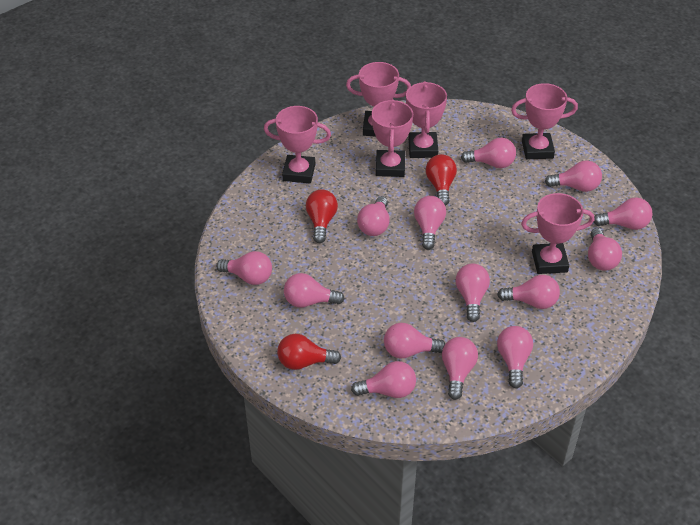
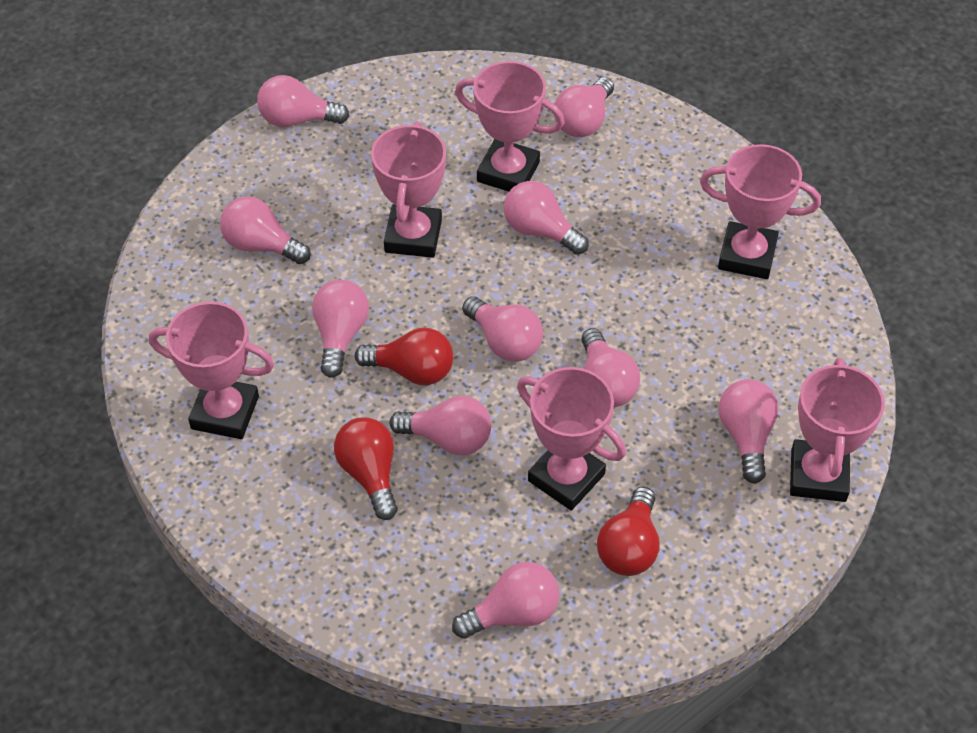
pink light bulb: [216,251,272,285] [284,273,345,308] [351,361,416,398] [357,196,389,236] [384,323,445,359] [414,196,446,250] [442,337,478,400] [456,264,490,322] [461,138,516,168] [497,275,560,309] [497,326,533,388] [545,160,602,192] [588,228,622,271] [594,197,652,230] = 14 -> [220,196,311,264] [257,75,349,127] [312,280,369,378] [390,396,491,455] [452,562,559,639] [462,296,543,362] [504,181,589,255] [554,77,614,137] [581,328,640,407] [719,379,779,484] = 10

